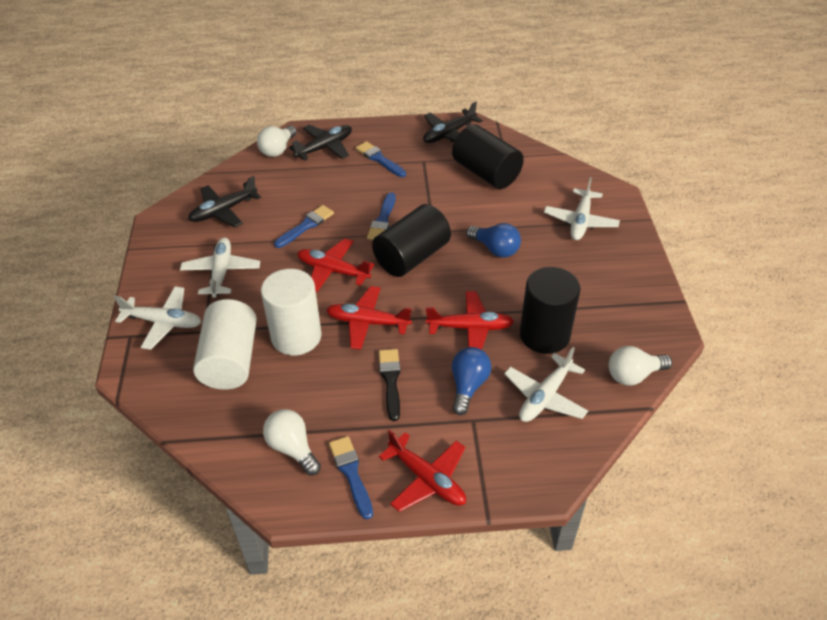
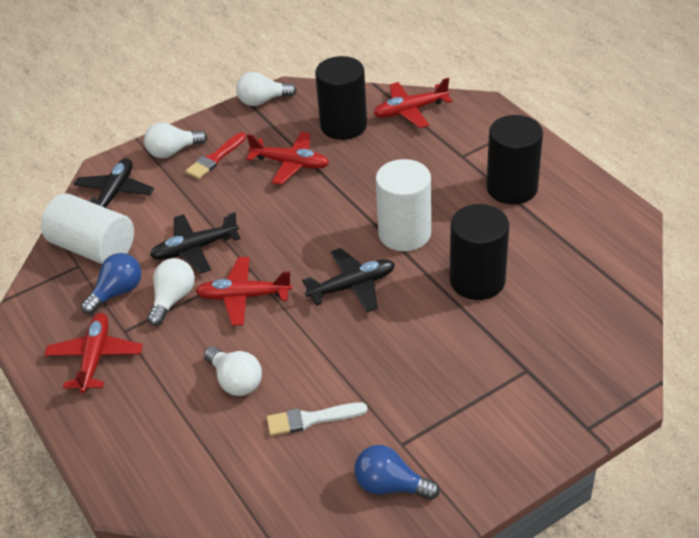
black brush: [379,349,401,421] = 1 -> none = 0
blue brush: [274,205,334,248] [329,436,373,520] [356,141,406,177] [367,192,396,240] = 4 -> none = 0
red brush: none = 0 -> [186,132,246,179] = 1
white brush: none = 0 -> [267,402,367,436] = 1
white light bulb: [257,126,297,157] [263,409,321,475] [608,346,672,386] = 3 -> [144,122,207,158] [147,258,195,326] [204,347,262,396] [236,72,297,106] = 4
white plane: [114,286,201,350] [180,237,260,298] [504,347,588,422] [544,177,620,240] = 4 -> none = 0

